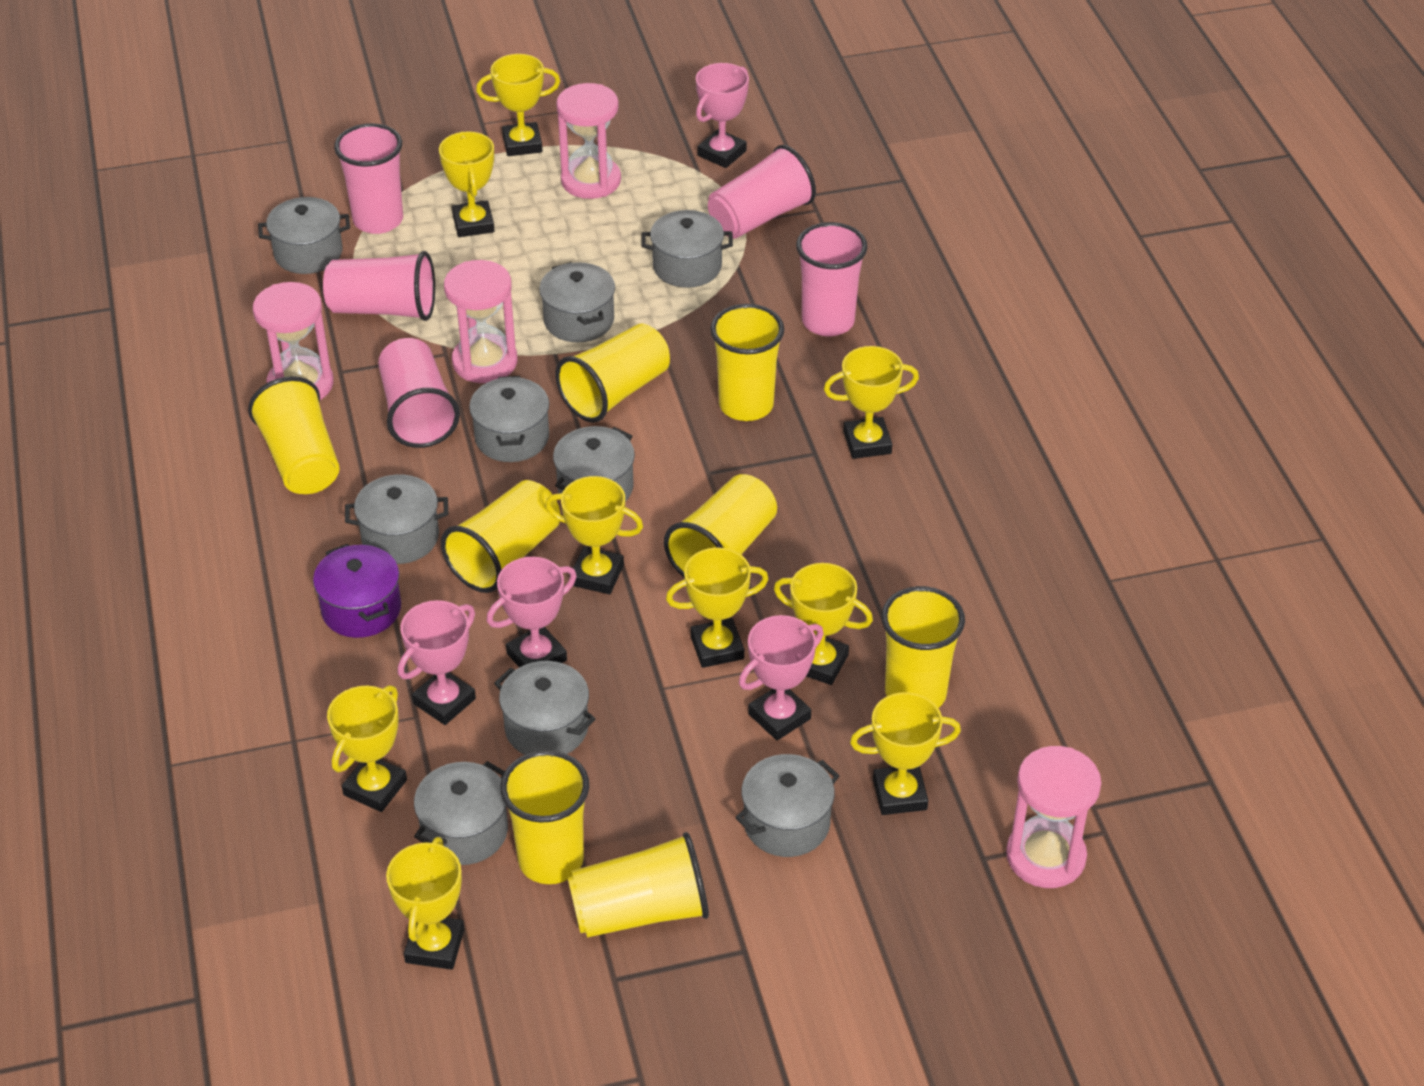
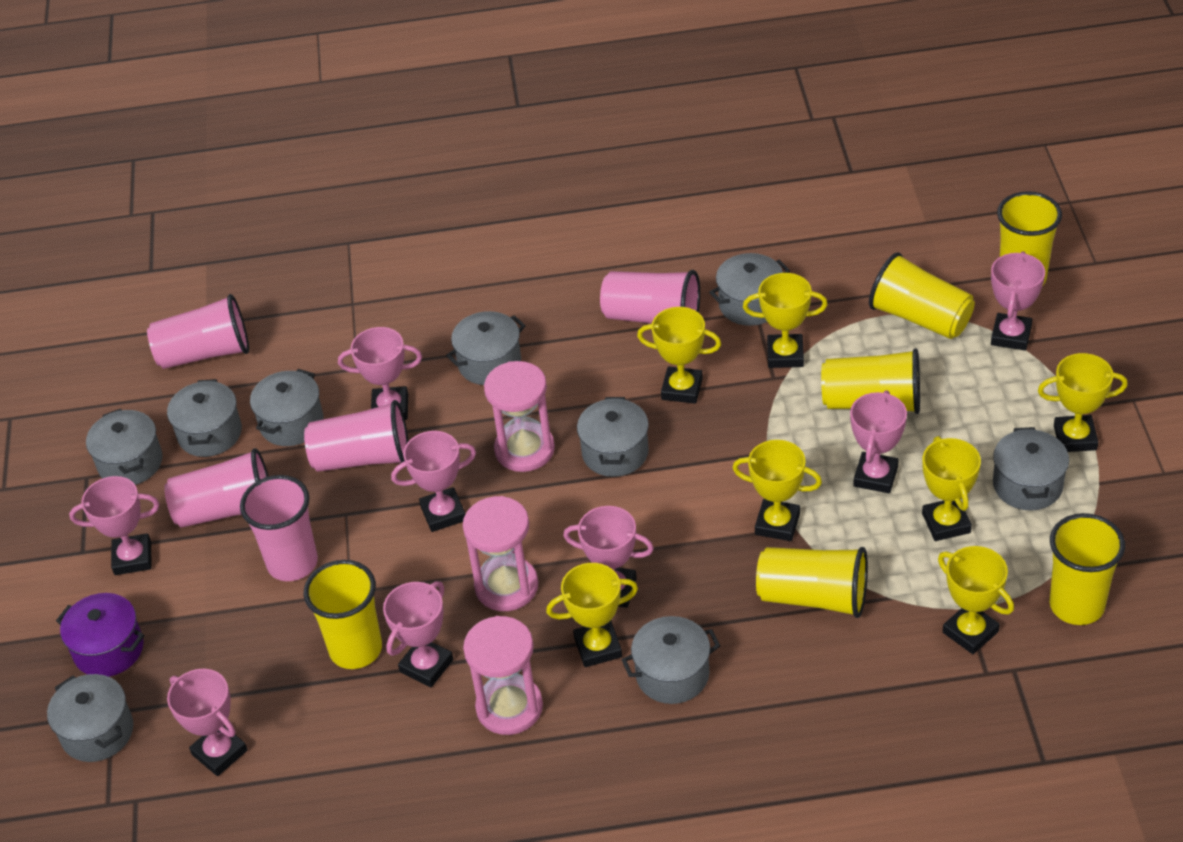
pink hourglass: [253,282,334,400] [444,260,518,383] [556,83,621,199] [1006,746,1101,888] = 4 -> [463,496,538,611] [463,616,543,735] [484,361,555,472] = 3
pink trophy: [398,600,476,725] [486,557,577,668] [696,63,749,168] [739,615,823,740] = 4 -> [69,476,160,575] [167,669,248,776] [338,327,422,420] [383,581,454,687] [391,431,476,532] [563,506,654,608] [850,390,907,493] [991,251,1045,351] = 8
yellow cup: [248,376,340,494] [441,480,561,593] [500,750,589,884] [555,324,670,423] [568,832,709,938] [664,474,777,578] [710,304,784,421] [881,586,965,708] = 8 -> [304,560,382,669] [756,547,868,618] [821,348,920,414] [869,252,975,339] [997,191,1062,285] [1050,513,1125,625] = 6
yellow trophy: [327,685,407,812] [386,837,464,970] [439,131,494,237] [476,54,560,156] [545,476,643,594] [666,548,769,668] [774,563,873,685] [824,346,919,459] [850,692,961,815] = 9 -> [546,563,638,667] [637,307,721,404] [732,440,822,541] [743,273,828,368] [922,436,981,541] [938,546,1014,654] [1038,353,1128,452] = 7

